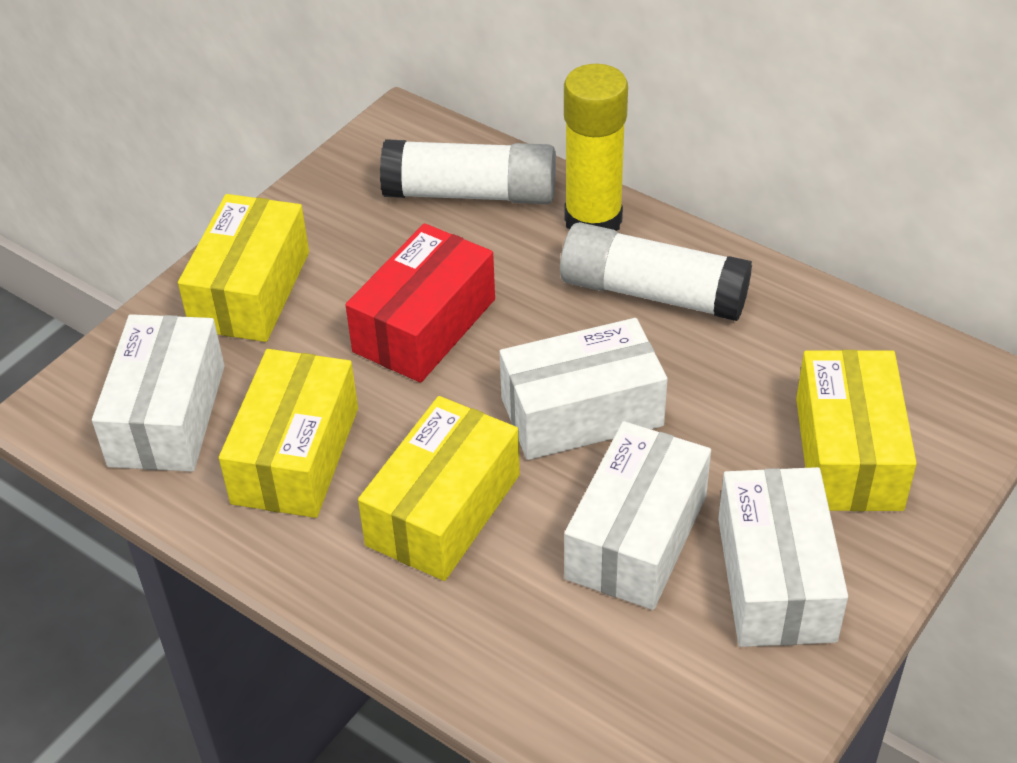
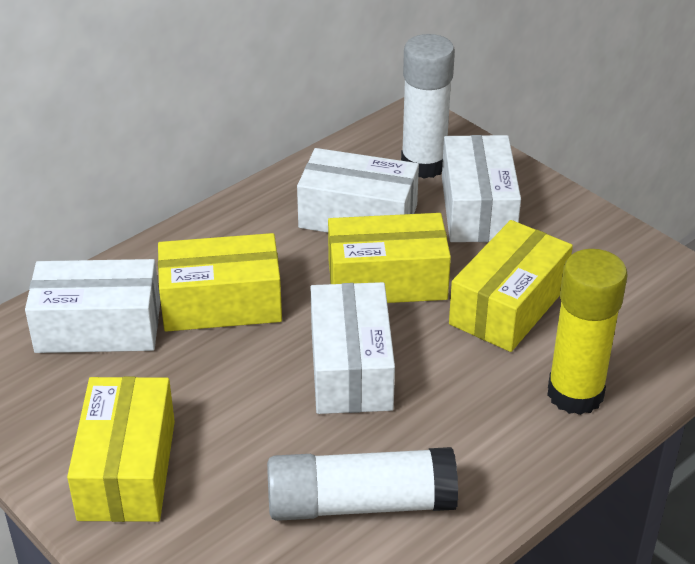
red box: [346,223,495,383] = 1 -> none = 0

